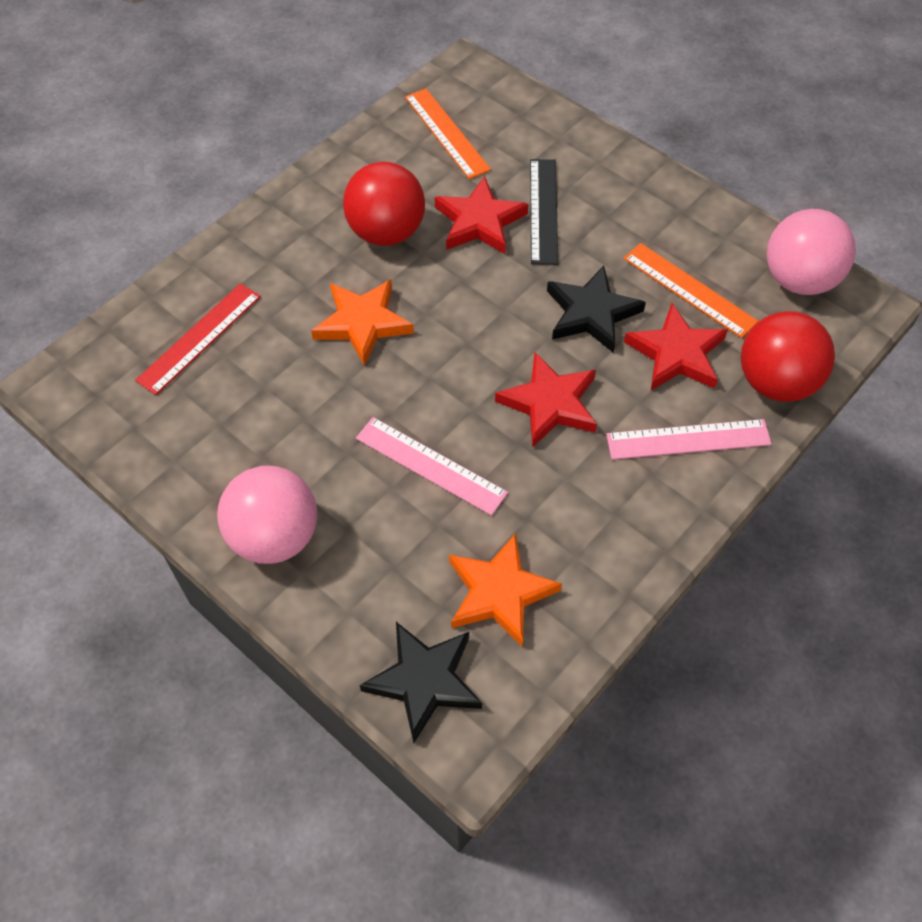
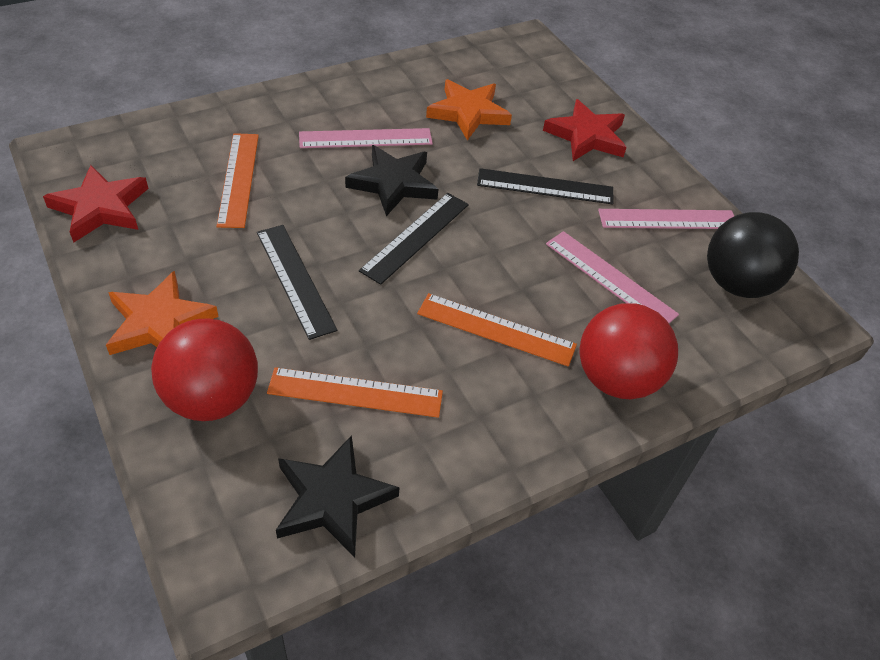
black ball: none = 0 -> [707,212,799,298] = 1
black ruler: [530,159,558,265] = 1 -> [257,225,337,340] [359,193,469,285] [477,168,613,205] = 3
orange ruler: [405,88,491,179] [624,243,758,338] = 2 -> [217,133,259,228] [267,367,443,418] [417,293,577,367] = 3
pink ball: [217,466,317,564] [767,209,856,295] = 2 -> none = 0
pink ruler: [356,417,508,516] [606,419,772,460] = 2 -> [299,128,433,148] [546,231,679,323] [598,209,734,229] = 3
red ruler: [135,283,261,395] = 1 -> none = 0
red star: [435,176,528,254] [495,352,597,448] [624,303,728,390] = 3 -> [43,165,149,243] [543,99,627,161] = 2

